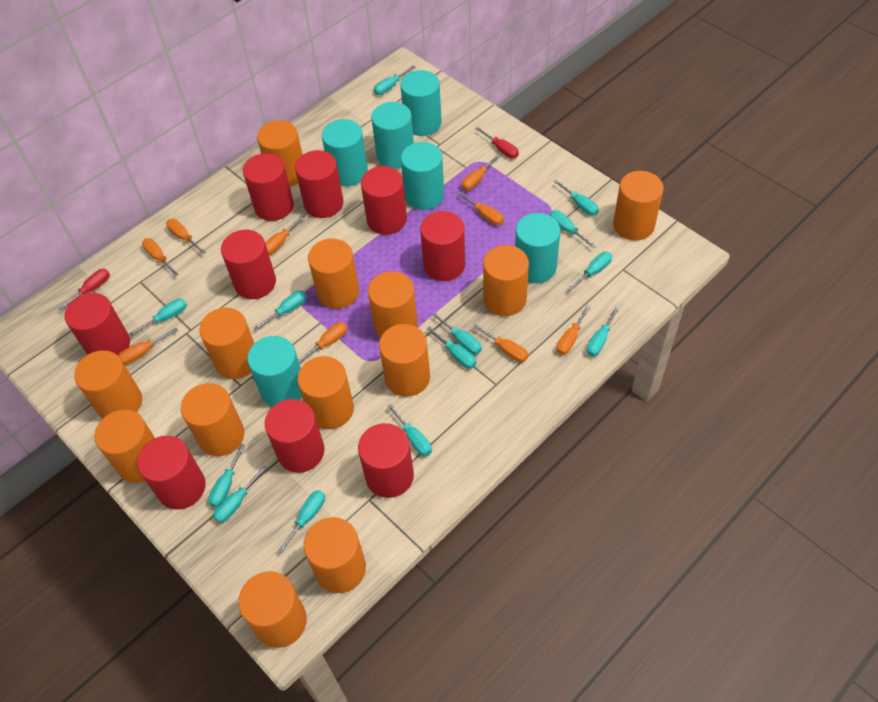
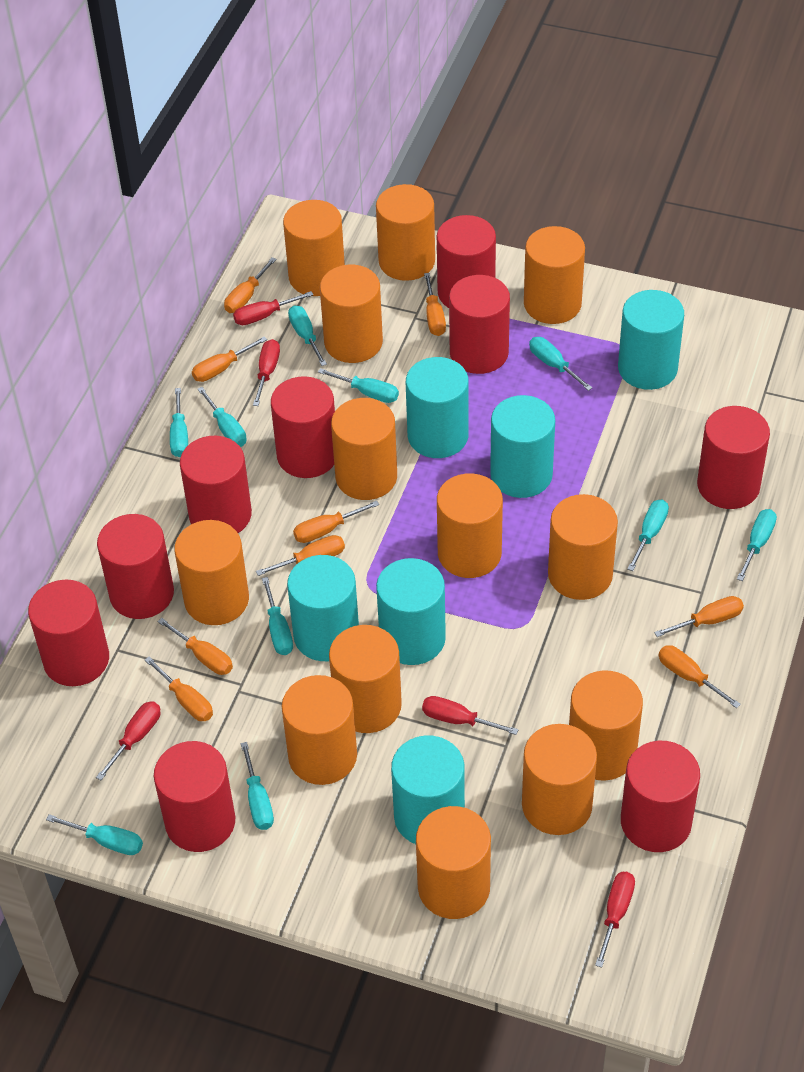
red screwdriver: [58,269,110,311] [476,127,519,159] = 2 -> [96,701,160,780] [233,291,314,325] [253,339,280,406] [422,696,519,735] [595,872,635,968] = 5
turquoise screwdriver: [129,298,187,336] [208,444,245,507] [213,466,267,523] [254,291,307,331] [278,490,325,553] [374,66,415,95] [387,404,432,456] [427,326,476,368] [432,313,482,354] [550,210,596,248] [554,179,599,216] [567,252,612,291] [586,306,620,356] = 13 -> [46,814,143,855] [170,388,188,457] [197,387,247,447] [241,742,274,830] [262,577,293,655] [288,305,327,366] [318,368,399,403] [529,337,592,391] [627,500,669,571] [737,509,777,581] = 10

